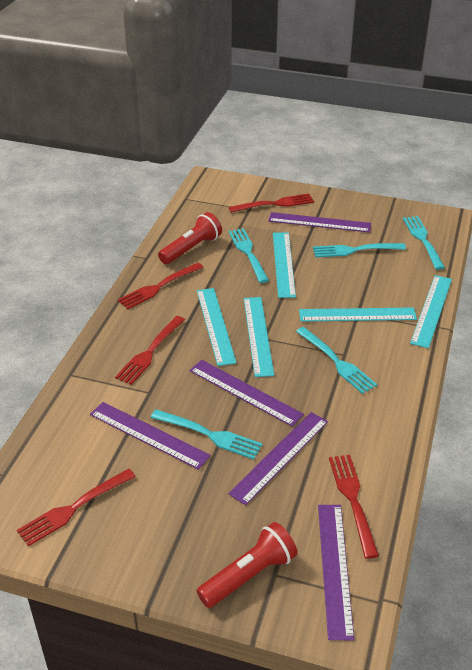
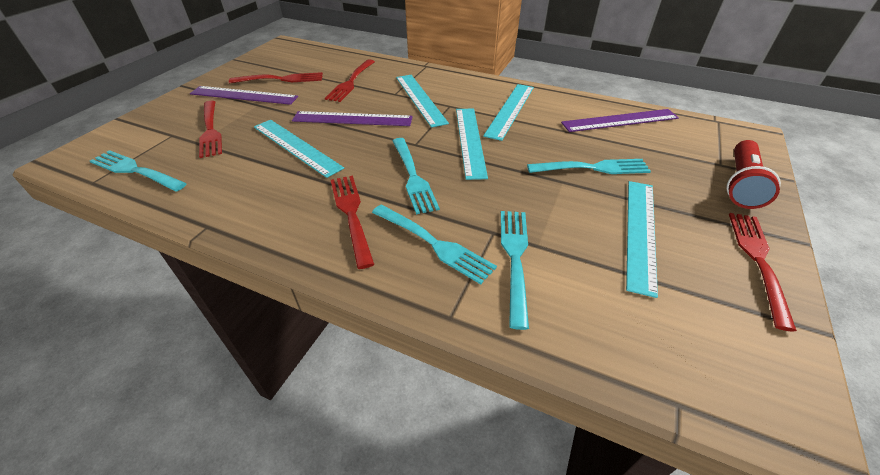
purple ruler: [90,402,211,470] [190,360,304,427] [228,412,328,505] [268,212,371,233] [318,505,354,640] = 5 -> [190,86,298,105] [292,111,413,126] [561,109,679,132] = 3
red flashlight: [158,212,222,264] [197,522,298,608] = 2 -> [726,140,781,209] = 1

